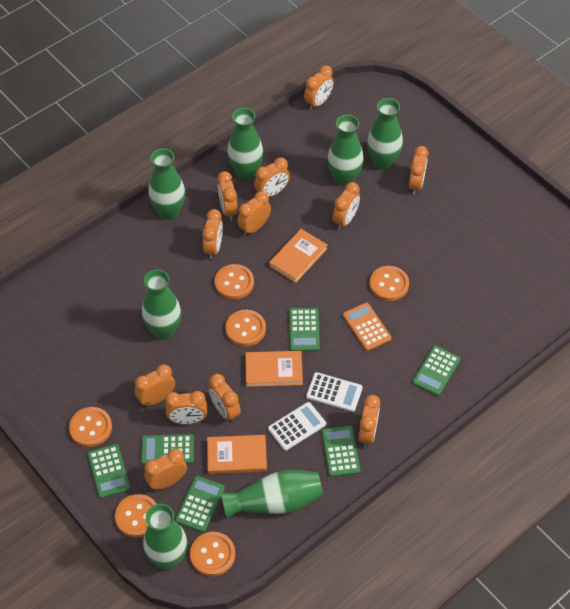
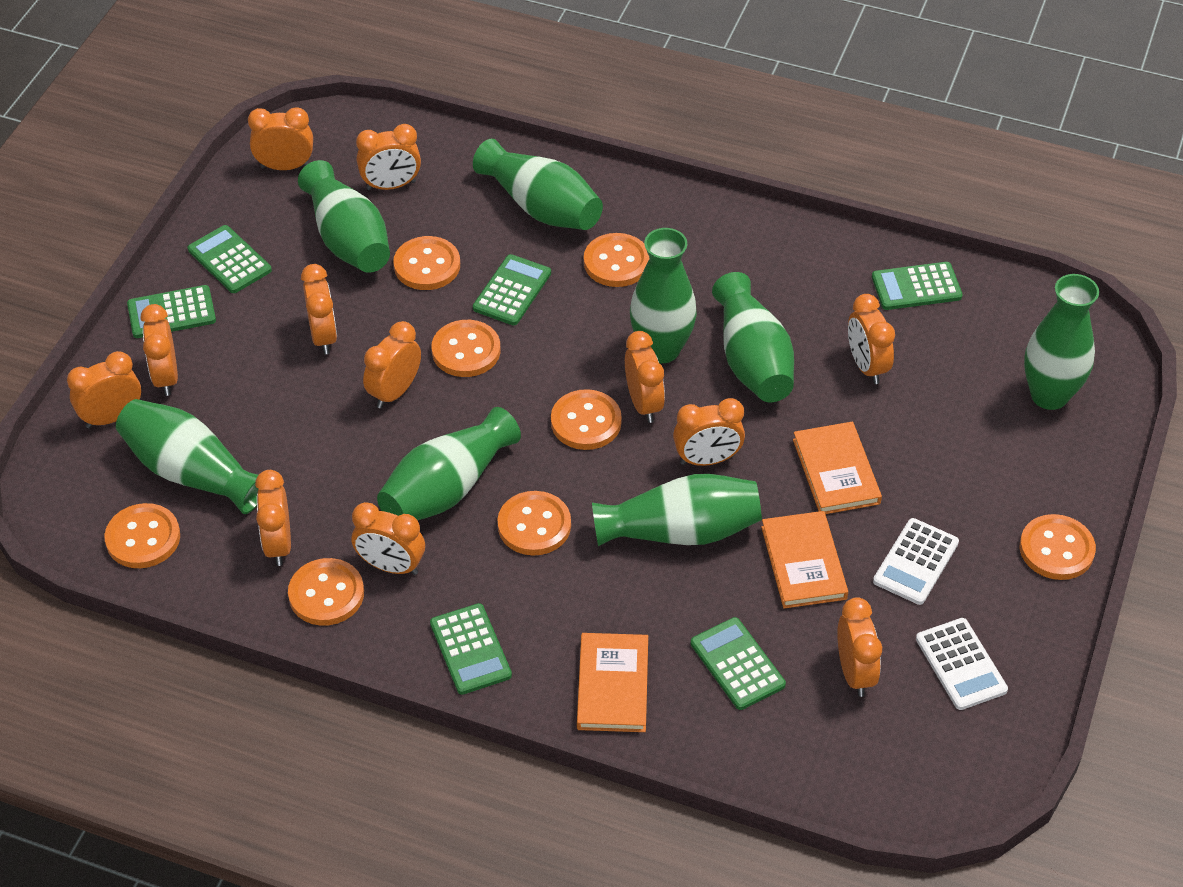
green vase: [142,269,181,340] [143,504,187,569] [148,148,185,220] [221,470,323,518] [227,108,263,180] [327,115,363,186] [367,98,403,170] = 7 -> [116,399,259,514] [298,160,390,273] [377,407,521,520] [473,139,603,230] [592,474,762,546] [630,228,697,363] [712,272,794,402] [1024,274,1099,410] = 8
orange button: [69,407,112,447] [115,494,156,537] [190,532,235,576] [215,264,254,299] [225,310,266,346] [369,266,409,301] = 6 -> [104,503,180,568] [288,558,364,626] [393,236,460,290] [432,320,500,377] [498,491,571,555] [551,389,622,450] [584,233,650,287] [1020,514,1096,580] = 8
orange calculator: [343,303,391,351] = 1 -> none = 0

